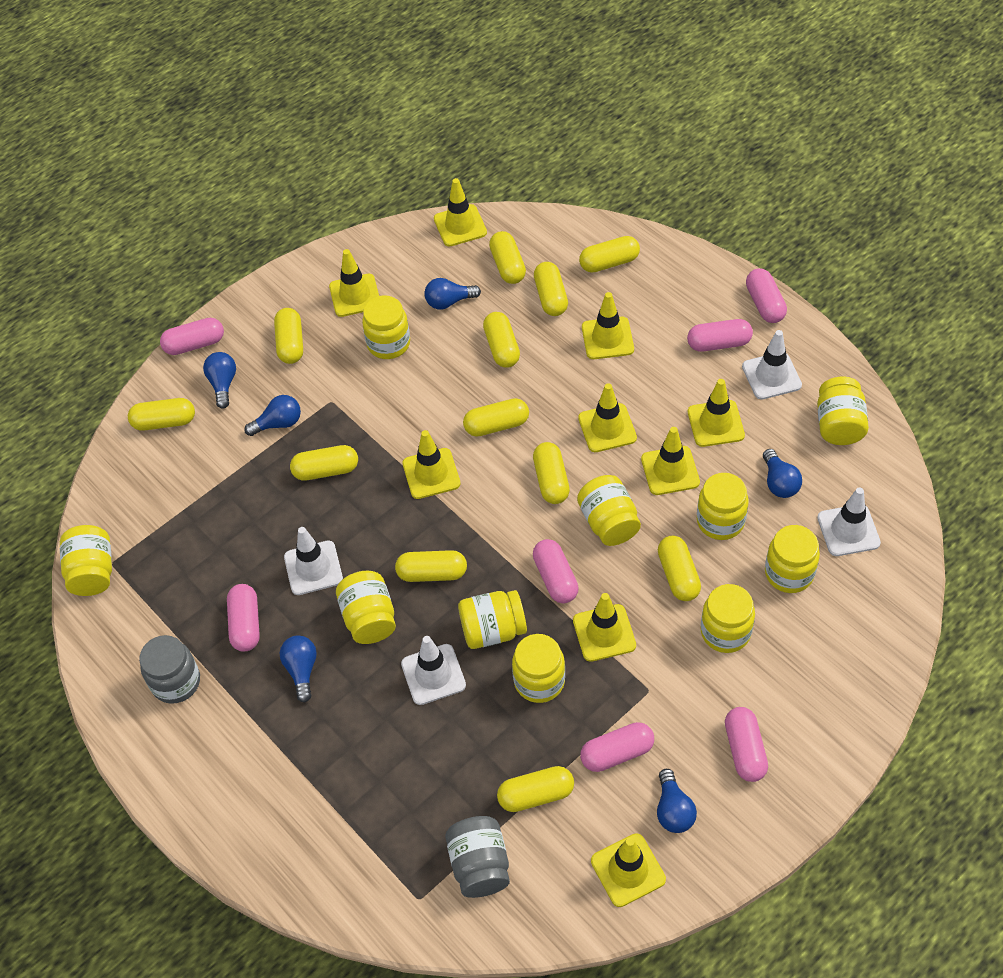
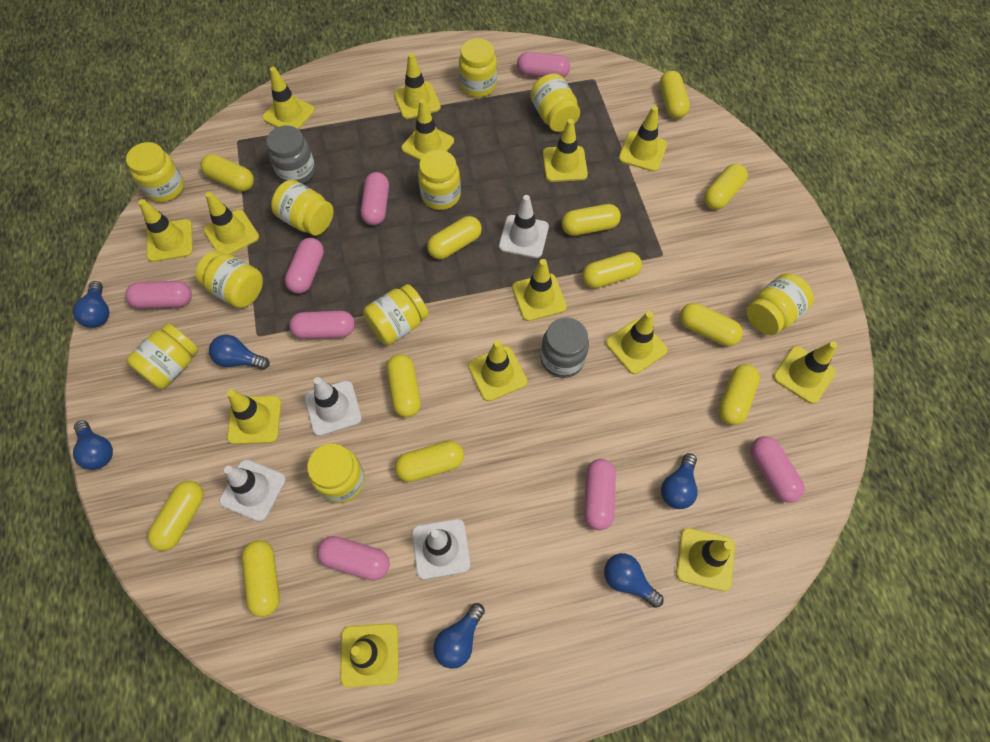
pink capsule: [160,318,224,355] [227,584,260,652] [533,539,579,604] [580,722,654,772] [687,319,753,352] [725,707,768,782] [746,268,787,323] = 7 -> [125,281,192,309] [285,238,324,294] [289,311,355,339] [317,536,390,580] [361,172,389,225] [517,52,570,78] [584,459,616,530] [750,436,805,503] = 8
yellow traffic cone: [329,249,379,317] [402,430,461,499] [434,178,487,247] [573,593,636,662] [578,383,637,452] [582,292,634,359] [591,833,666,907] [641,427,700,495] [688,379,745,447] = 9 -> [138,199,193,262] [203,192,259,255] [227,390,281,444] [262,67,315,130] [340,623,398,687] [394,53,441,119] [401,99,454,161] [468,340,527,401] [512,259,567,321] [543,119,588,182] [606,311,668,374] [619,106,667,172] [676,528,735,591] [773,341,837,404] = 14

